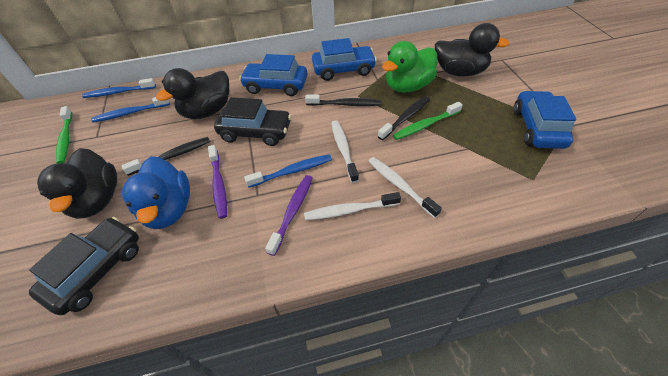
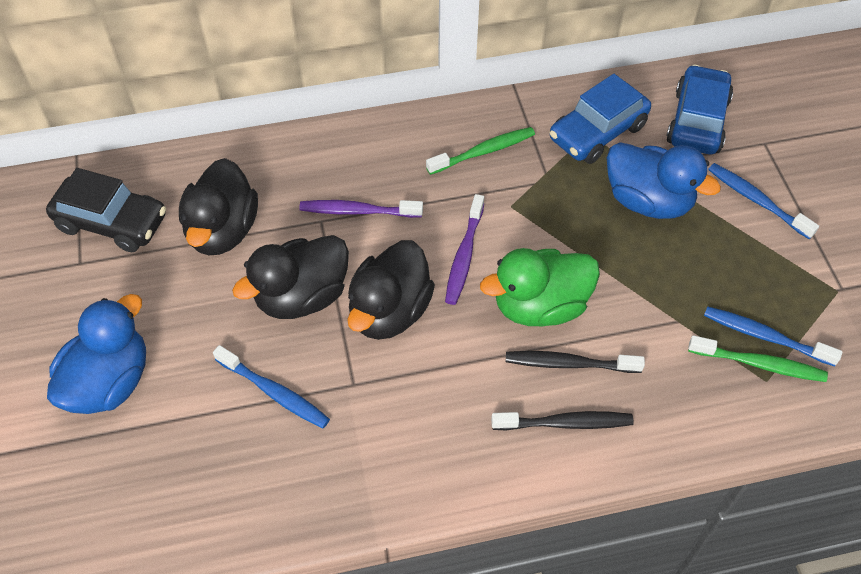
black car: [29,217,139,315] [214,97,291,146] = 2 -> [46,168,166,252] = 1
black toothbrush: [122,137,210,176] [305,95,381,106] [378,96,430,140] = 3 -> [491,411,634,431] [506,351,645,373] = 2
blue car: [239,54,307,96] [312,38,377,81] [514,91,576,149] = 3 -> [550,74,651,164] [666,65,733,154] = 2
blue duck: [122,156,190,229] = 1 -> [47,294,146,414] [607,142,721,219] = 2
white toothbrush: [304,192,401,220] [331,120,359,183] [368,157,442,218] = 3 -> none = 0

